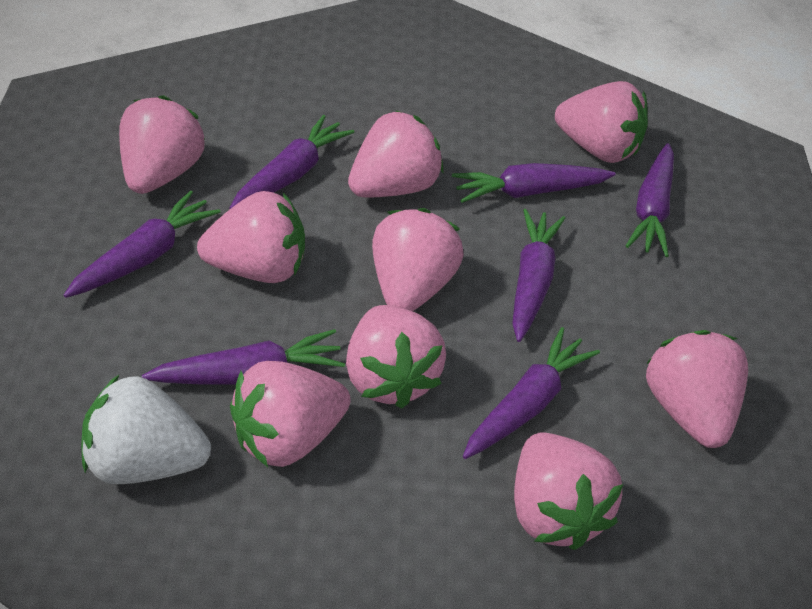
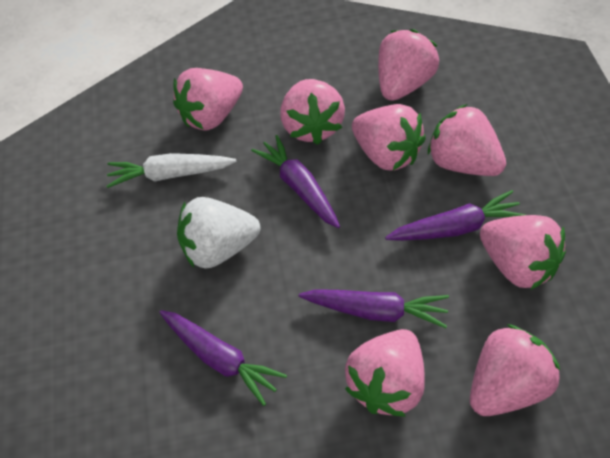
pink strawberry: [119,95,205,194] [197,191,305,283] [230,361,351,467] [346,305,446,409] [348,111,443,197] [372,208,464,311] [514,432,623,550] [555,81,648,163] [646,330,748,448] = 9 -> [173,68,243,130] [280,79,345,145] [345,329,425,417] [352,104,426,171] [378,29,439,101] [428,104,506,176] [470,324,560,416] [480,215,566,290] = 8
purple carrot: [64,191,221,298] [142,329,345,385] [229,115,354,209] [452,163,616,203] [463,327,600,459] [512,209,565,342] [626,143,674,257] = 7 -> [159,310,287,406] [251,135,340,228] [299,289,449,328] [385,190,526,241] = 4
white carrot: none = 0 -> [107,153,236,188] = 1

